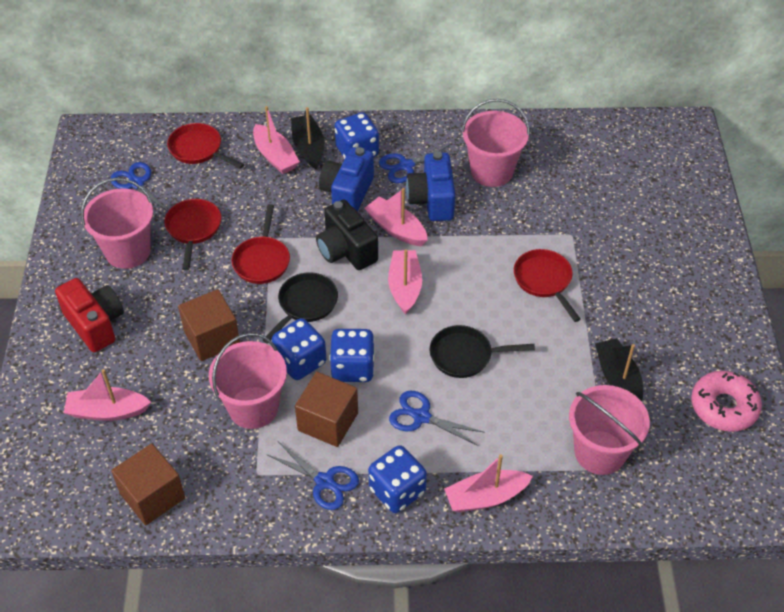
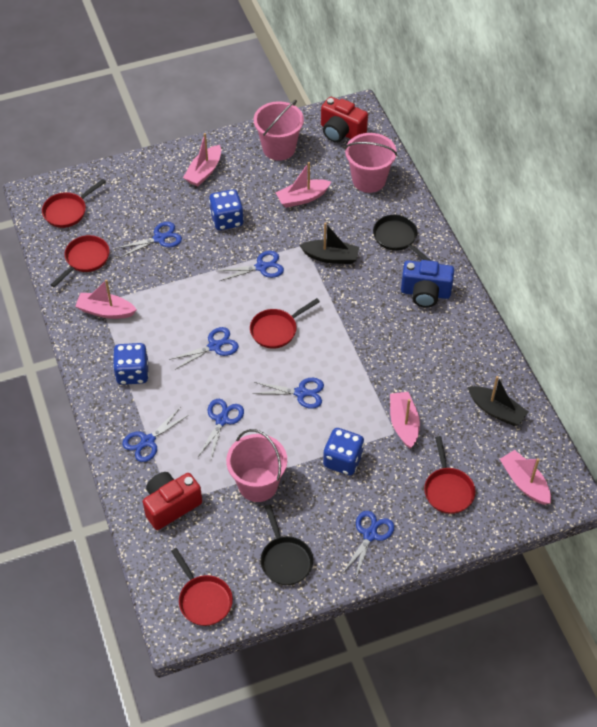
black camera: [316,200,378,270] = 1 -> none = 0
blue camera: [319,147,374,212] [406,151,455,221] = 2 -> [401,260,454,308] = 1
blue dice: [272,318,326,380] [329,329,375,382] [335,112,379,159] [368,445,427,513] = 4 -> [113,343,149,385] [209,189,244,230] [323,428,364,475] = 3
blue scissors: [110,162,168,218] [266,441,359,510] [379,144,458,183] [389,391,485,446] = 4 -> [117,222,182,258] [122,408,189,462] [169,327,239,370] [197,399,244,462] [218,251,284,281] [252,378,324,409] [342,511,394,580] = 7
brown cube: [111,443,185,525] [178,289,240,361] [295,372,358,447] = 3 -> none = 0
pink bucket: [81,178,153,269] [209,333,287,429] [462,99,530,187] [569,385,650,475] = 4 -> [226,429,287,502] [254,100,304,161] [344,133,397,193] = 3
pink donut: [691,371,762,432] = 1 -> none = 0
red camera: [55,278,124,352] = 1 -> [143,472,202,530] [321,97,368,143] = 2
red pan: [164,199,221,270] [167,123,244,169] [231,204,290,284] [514,249,581,322] = 4 -> [42,179,106,228] [51,235,110,288] [171,548,233,626] [250,298,320,349] [424,436,475,514] = 5

